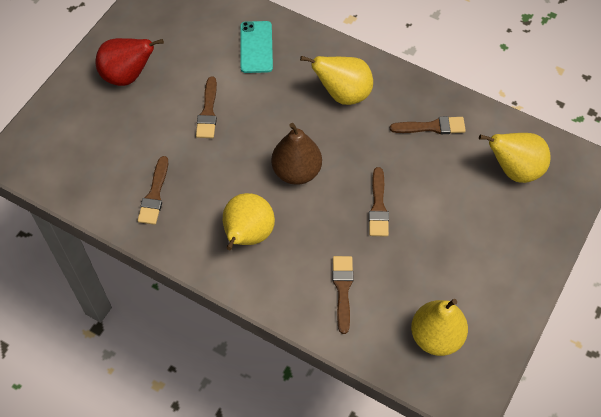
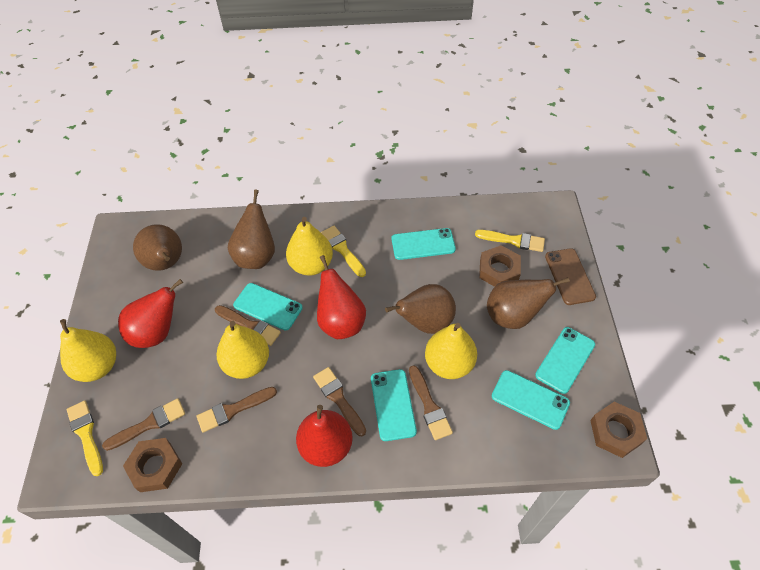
brown nut: none = 0 -> [123,438,182,492] [479,245,521,287] [590,402,647,458] = 3
brown pear: [271,123,322,185] = 1 -> [133,224,182,271] [228,190,275,269] [385,284,456,334] [487,277,570,329] = 4
brown phone: none = 0 -> [545,248,596,305] = 1
red pear: [96,38,164,86] = 1 -> [118,279,183,348] [296,405,353,467] [317,255,366,339] = 3
turquoise phone: [240,21,273,73] = 1 -> [233,283,303,330] [371,369,417,441] [391,228,456,260] [492,370,570,430] [535,327,595,394] = 5
yellow brush: none = 0 -> [67,400,103,476] [321,226,366,277] [475,230,545,252] = 3

